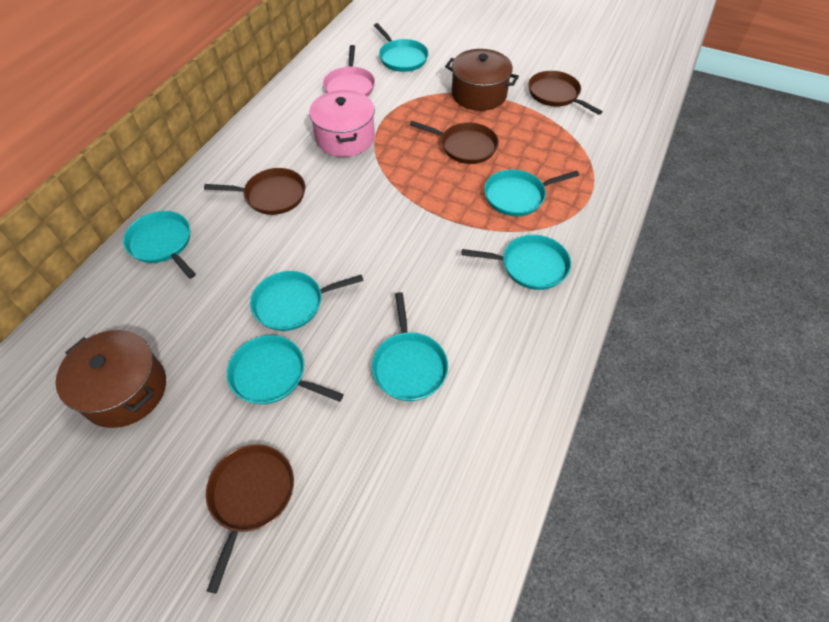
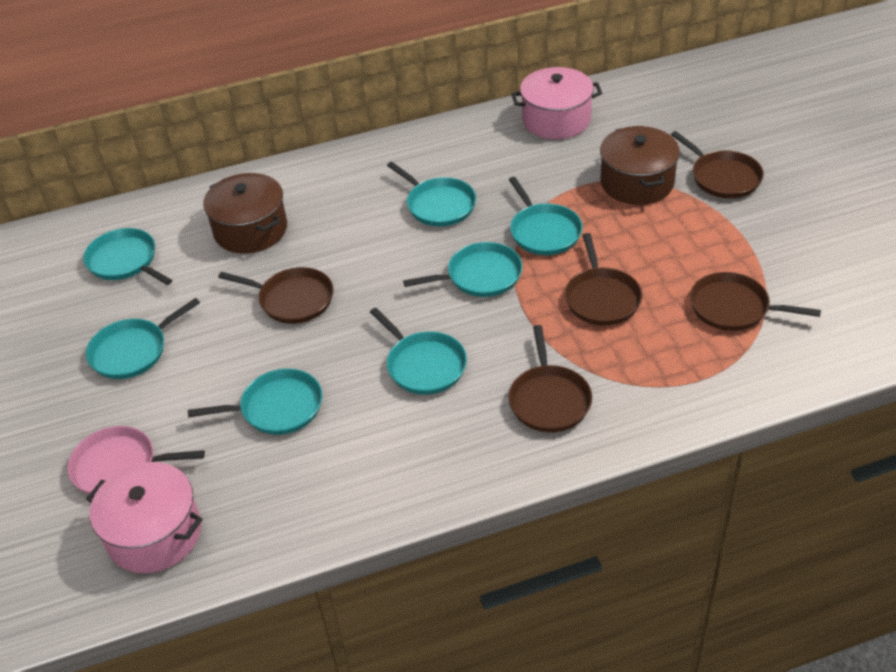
brown pan: [204,168,305,215] [206,444,294,594] [410,121,499,164] [528,71,603,115] = 4 -> [218,267,334,324] [508,325,592,432] [565,233,642,325] [671,131,764,198] [690,272,821,331] = 5
pink pot: [309,90,375,157] = 1 -> [86,462,202,573] [512,67,602,139] = 2

